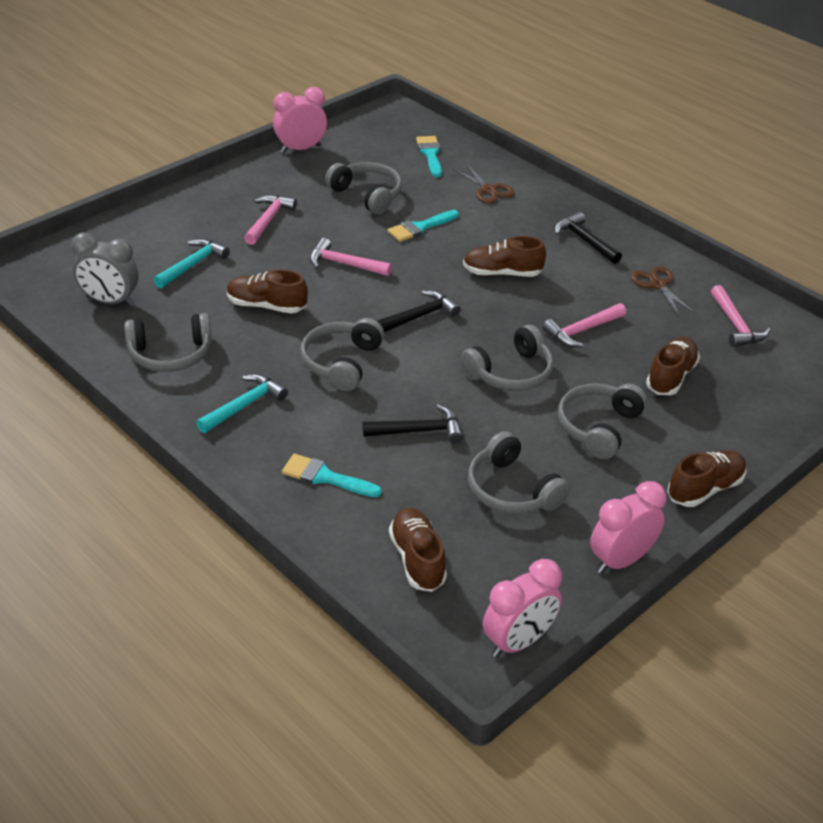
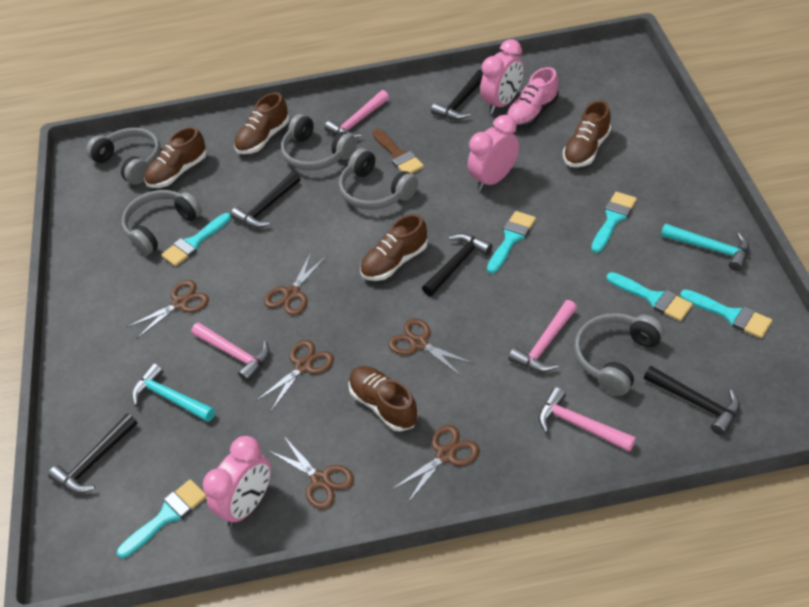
black hammer: [362,404,463,443] [377,290,461,332] [554,212,622,264] = 3 -> [48,413,138,493] [231,171,301,228] [422,233,493,296] [431,69,483,120] [644,366,740,436] = 5
brown brush: none = 0 -> [372,129,424,174] = 1
brown scissors: [453,164,514,204] [631,266,696,317] = 2 -> [127,280,209,339] [255,340,334,411] [264,252,327,315] [269,438,354,509] [388,318,474,377] [392,425,480,504] = 6
grey clock: [71,232,138,306] = 1 -> none = 0
grey headphones: [124,313,212,372] [301,318,384,391] [325,162,402,214] [461,325,553,391] [468,431,570,514] [558,383,647,459] = 6 -> [86,128,161,185] [122,190,202,255] [281,114,357,171] [339,148,418,210] [574,313,664,396] = 5
pink shoe: none = 0 -> [506,67,559,128] = 1
turquoise brush: [282,454,382,497] [387,210,459,242] [416,136,442,177] = 3 -> [117,479,207,558] [161,213,231,266] [487,211,536,274] [591,192,637,253] [606,272,693,321] [680,289,772,338] = 6

